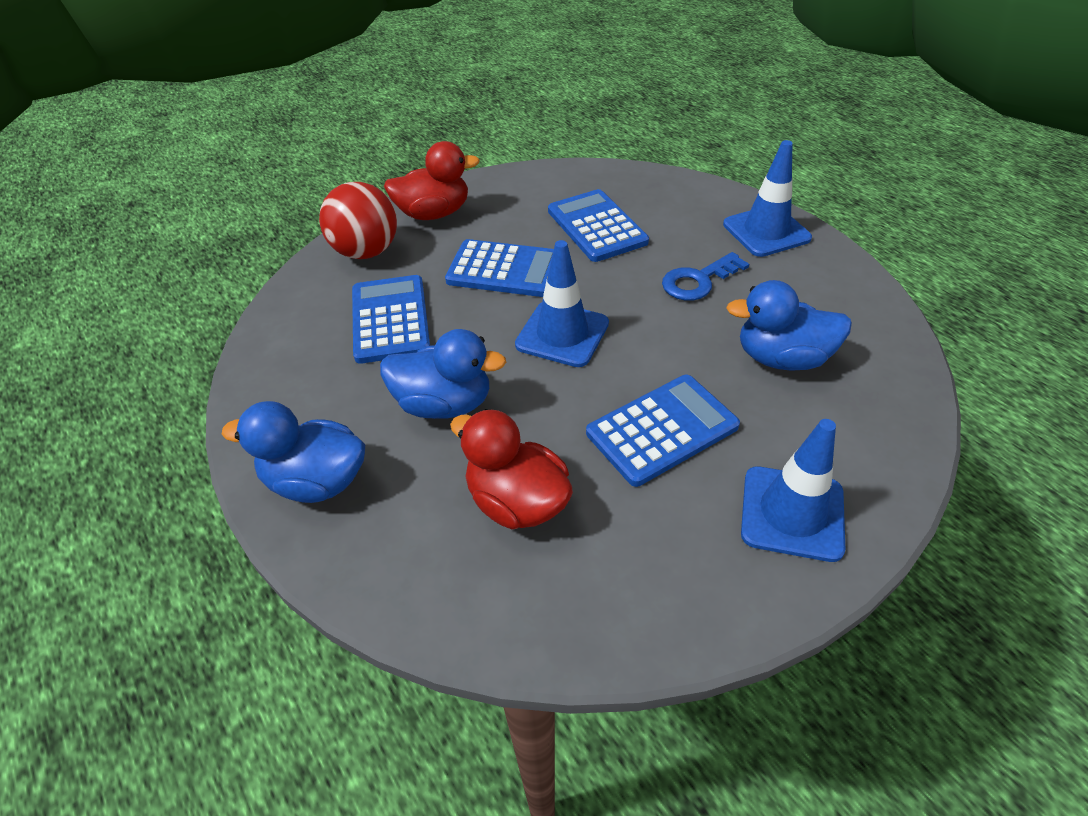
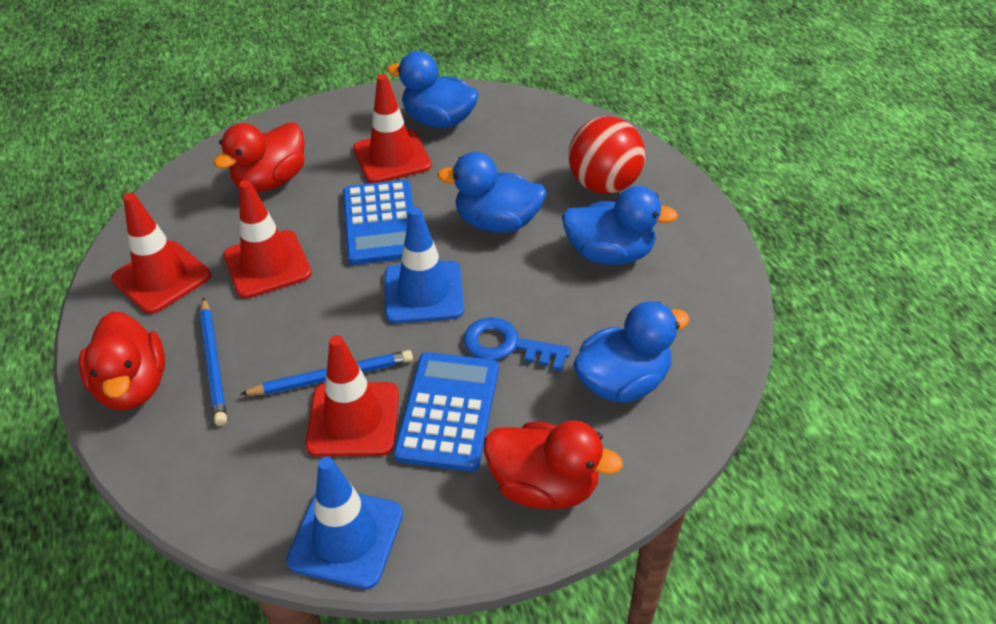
blue calculator: [352,275,430,364] [445,239,554,297] [548,189,649,262] [586,375,740,487] = 4 -> [343,180,413,265] [393,352,499,472] = 2
blue duck: [221,401,365,503] [380,329,506,419] [726,280,852,371] = 3 -> [387,51,479,128] [437,152,547,233] [562,186,678,265] [573,301,690,403] = 4
blue pencil: none = 0 -> [200,297,227,426] [240,350,413,395] = 2
blue traffic cone: [515,240,609,367] [723,140,812,257] [741,419,845,562] = 3 -> [286,457,403,589] [385,207,464,324] = 2
red duck: [384,141,480,220] [450,409,573,529] = 2 -> [79,311,165,411] [213,122,305,192] [484,420,623,509] = 3
red traffic cone: none = 0 -> [111,193,211,314] [223,180,312,299] [305,335,399,457] [353,74,432,183] = 4

